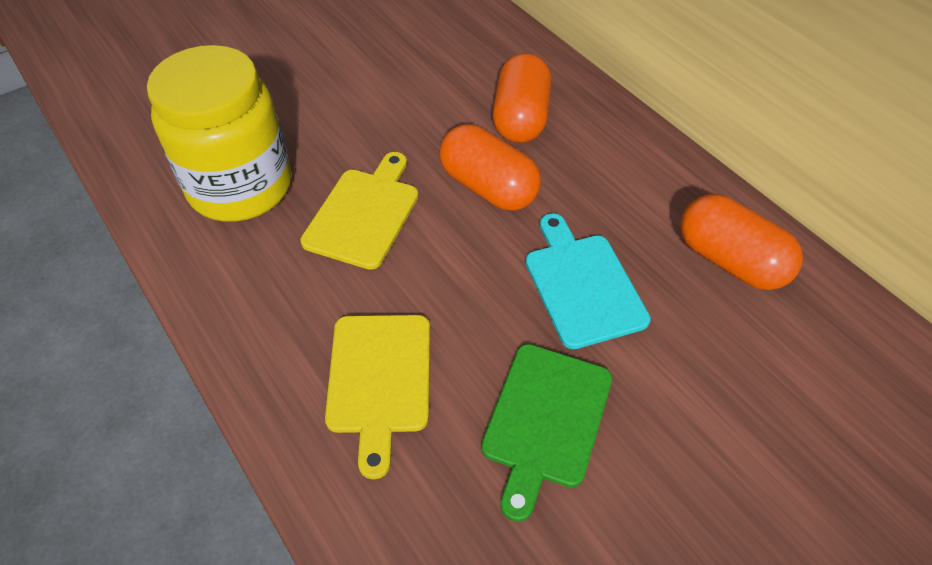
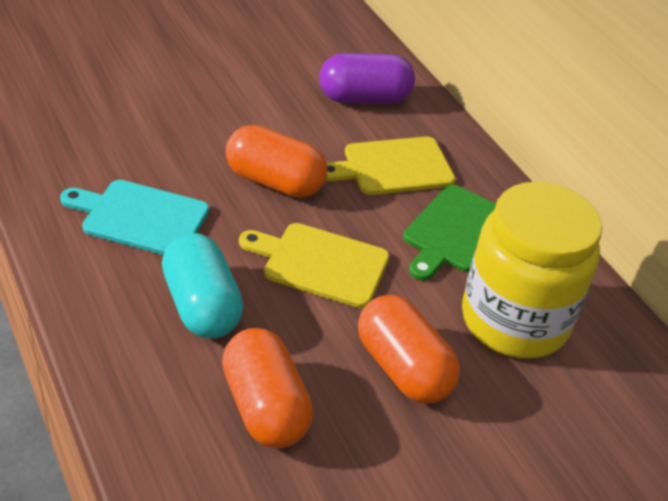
purple capsule: none = 0 -> [319,53,415,104] = 1
turquoise capsule: none = 0 -> [162,233,243,338] = 1

